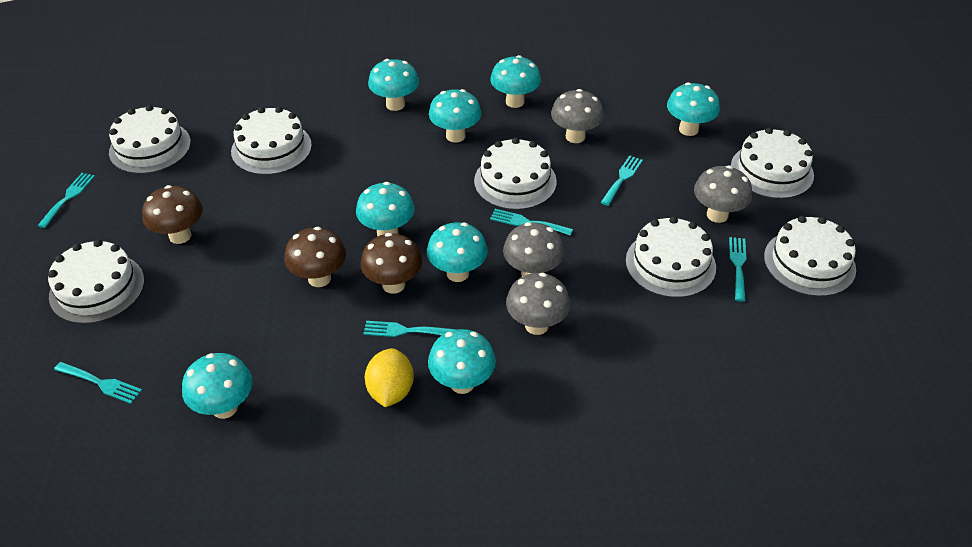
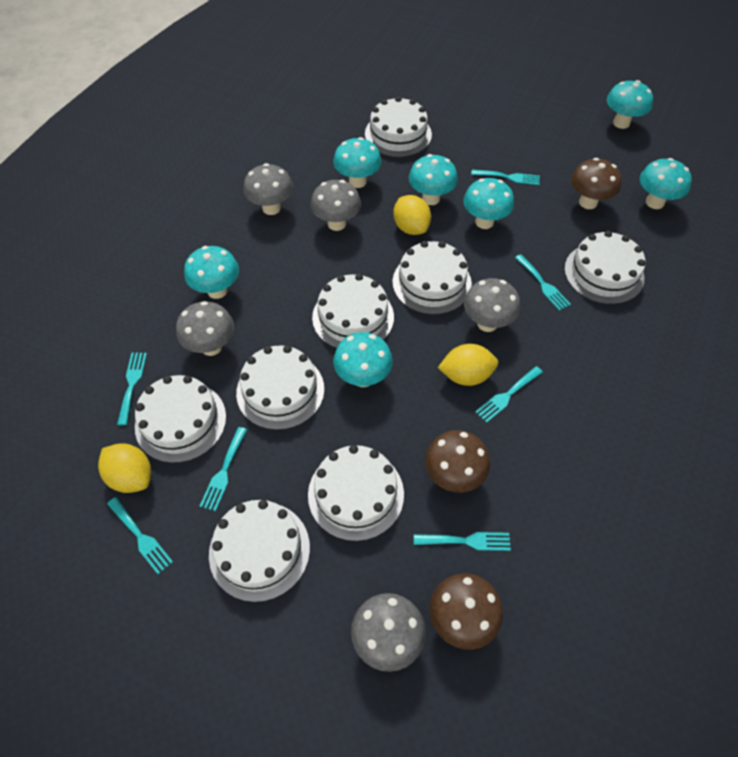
grey mushroom: [503,222,564,277] [506,273,570,335] [551,89,604,143] [694,165,752,223] = 4 -> [176,301,234,356] [243,163,293,215] [311,180,361,231] [351,593,426,672] [464,278,520,332] = 5
turquoise fork: [37,173,95,228] [54,362,142,404] [363,321,456,337] [490,209,573,236] [601,155,643,206] [729,237,746,301] = 6 -> [107,497,173,574] [117,353,147,425] [200,427,247,511] [414,532,511,551] [471,170,540,185] [475,366,543,423] [515,254,571,311] = 7
turquoise mushroom: [182,353,253,419] [356,182,414,236] [368,59,419,111] [427,222,488,282] [428,329,496,394] [429,89,481,142] [490,55,541,108] [667,82,720,136] = 8 -> [184,246,239,299] [333,137,381,188] [333,332,393,387] [409,154,458,205] [463,178,514,229] [607,80,653,129] [640,158,692,209] = 7
white cake: [48,239,144,324] [109,105,191,174] [231,107,312,175] [474,137,557,210] [626,216,716,298] [731,128,814,199] [764,216,856,297] = 7 -> [135,375,226,463] [209,500,310,602] [236,345,324,430] [308,445,404,541] [312,274,394,348] [365,96,432,157] [392,241,472,315] [564,231,645,304] = 8
yellow lemon: [365,348,414,407] = 1 -> [98,443,151,493] [393,195,431,235] [438,344,498,386] = 3

